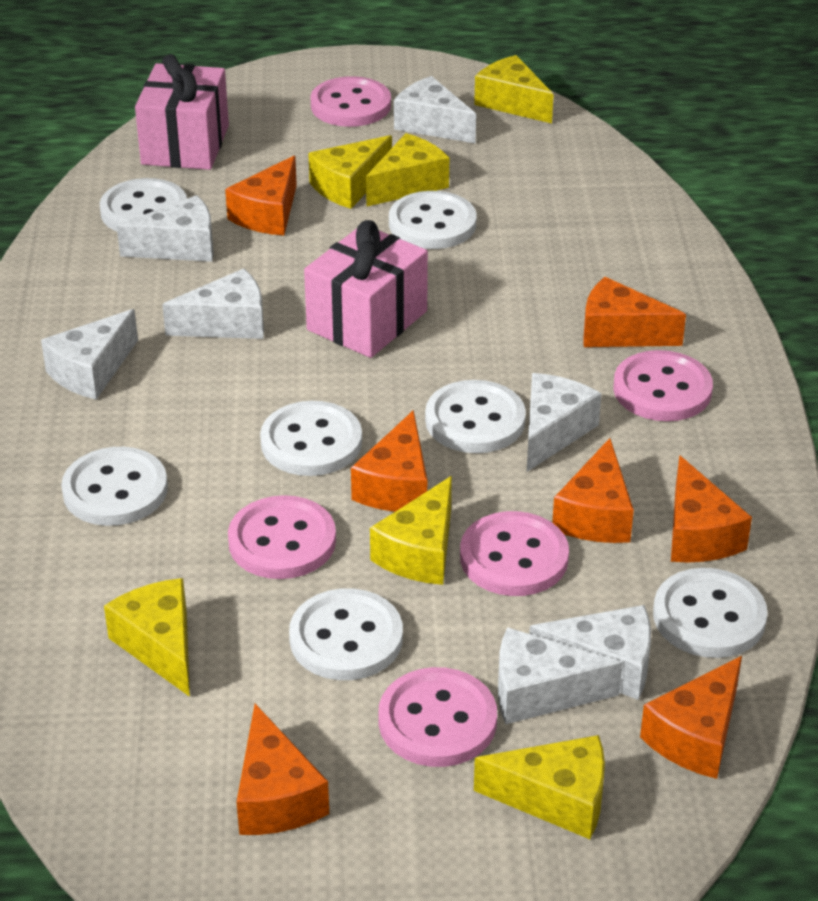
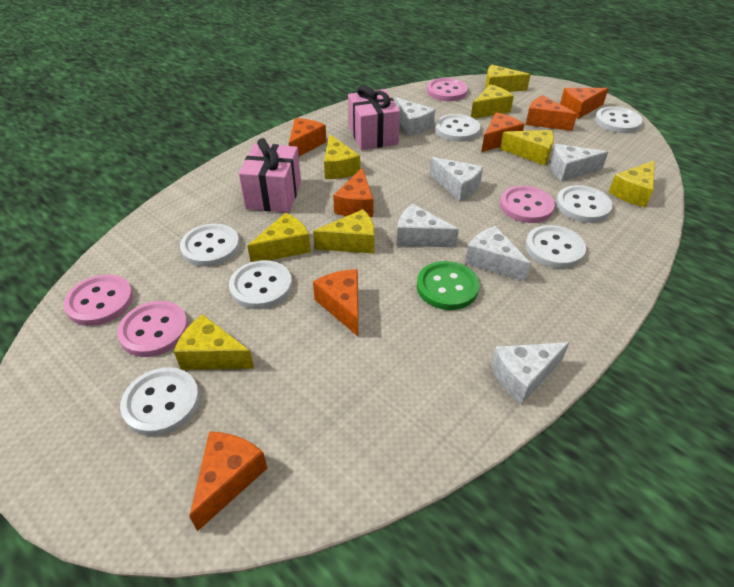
green button: none = 0 -> [417,261,479,310] = 1
pink button: [228,495,336,579] [310,76,391,127] [378,667,497,767] [460,511,569,596] [613,350,713,421] = 5 -> [64,274,133,326] [117,301,188,357] [427,78,468,101] [500,186,555,223] = 4
white cheese: [41,309,138,400] [117,195,214,262] [162,268,264,339] [394,76,476,143] [498,627,623,724] [527,373,602,472] [529,605,651,700] = 7 -> [395,97,435,136] [397,204,459,248] [430,157,483,201] [465,226,531,282] [491,342,570,404] [551,144,608,182] = 6
yellow cheese: [104,578,190,697] [308,135,392,209] [366,133,449,207] [370,476,452,585] [474,55,554,123] [474,735,605,839] = 6 -> [174,314,254,370] [247,213,311,262] [313,209,375,254] [324,134,360,179] [471,84,514,119] [485,65,531,92] [500,130,554,166] [609,160,655,208] = 8

